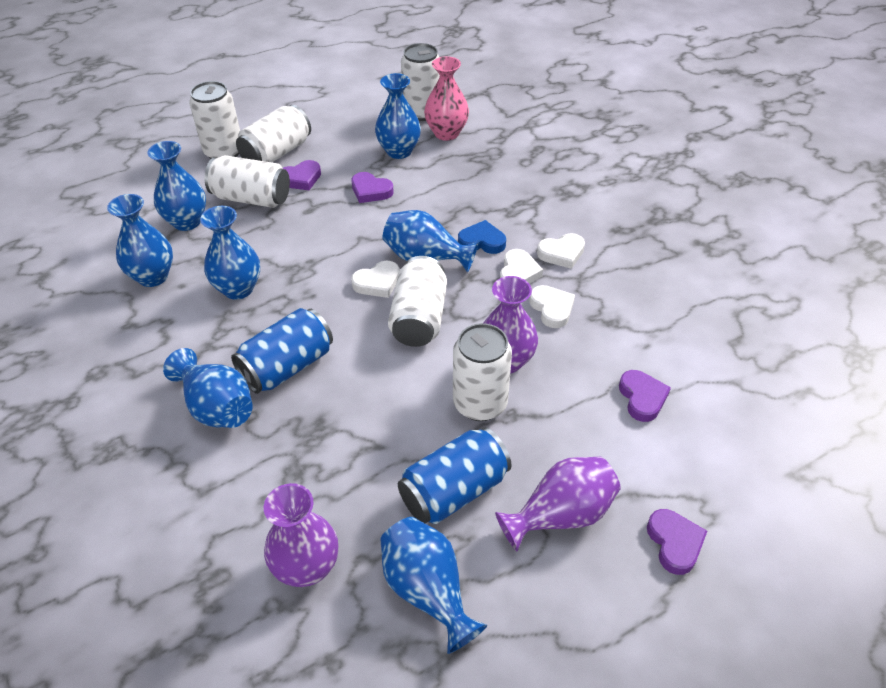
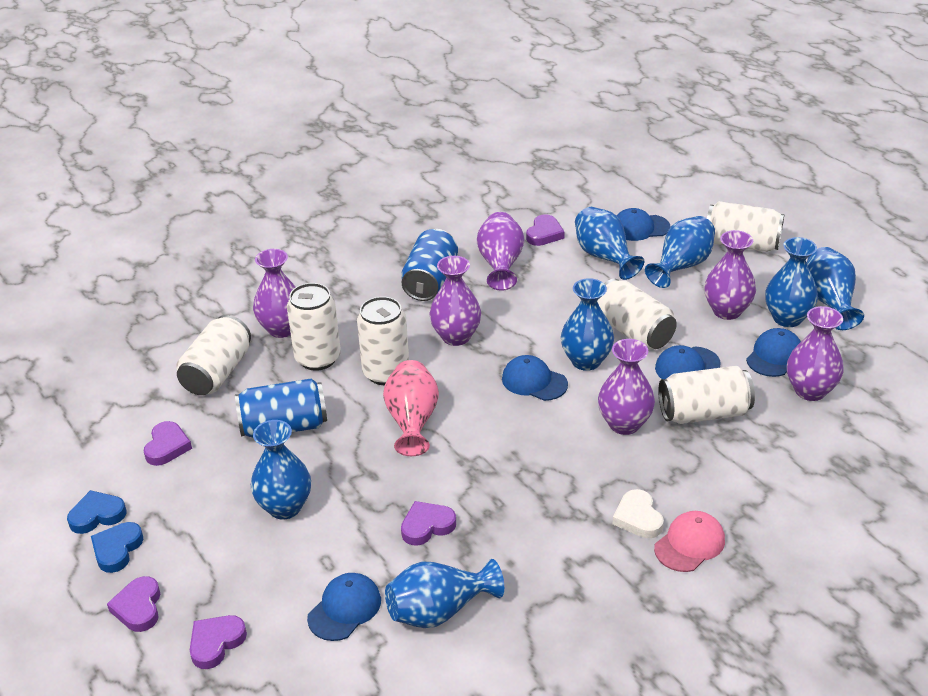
blue cap: none = 0 -> [307,573,381,641] [502,355,568,401] [616,208,670,241] [655,345,721,379] [746,328,801,377] = 5
blue heart: [458,220,506,254] = 1 -> [67,490,126,534] [91,522,143,573] = 2
pink cap: none = 0 -> [654,511,725,572] = 1
purple heart: [283,160,321,190] [352,172,394,203] [619,370,671,422] [647,509,707,575] = 4 -> [107,576,160,632] [144,421,192,466] [190,615,247,669] [401,501,456,546] [526,214,565,246] = 5
purple vase: [264,483,338,587] [483,276,538,373] [495,457,621,551] = 3 -> [253,249,296,338] [429,256,481,346] [477,212,524,291] [598,339,655,435] [704,230,756,320] [787,306,844,401] = 6
white heart: [351,261,400,298] [500,249,543,284] [529,285,575,328] [537,233,585,269] = 4 -> [613,489,664,538] = 1

